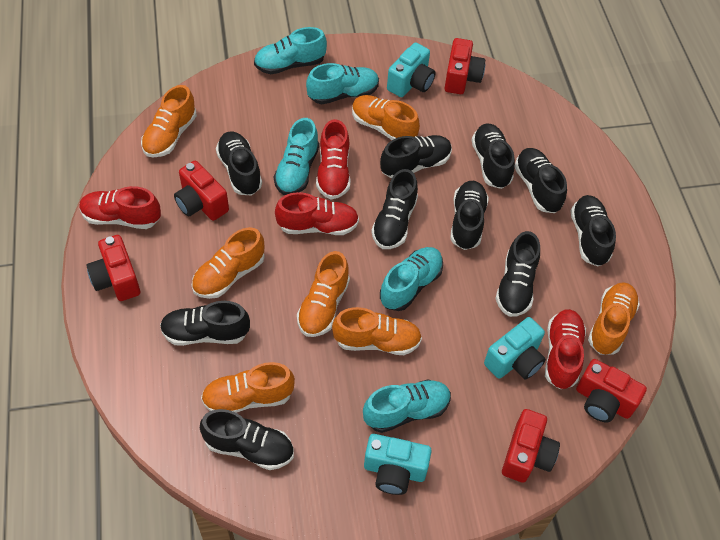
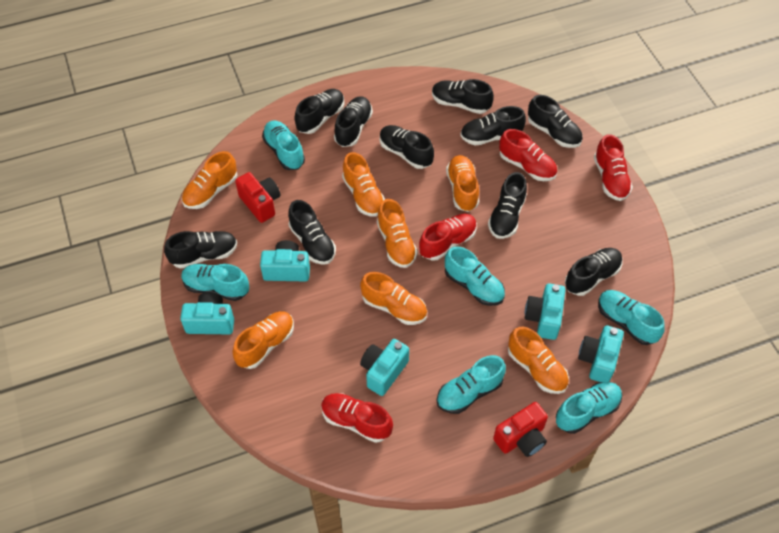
red camera: [86,235,140,301] [174,161,229,221] [445,38,485,94] [502,409,560,483] [576,359,647,422] = 5 -> [235,172,280,223] [493,402,548,457] = 2
turquoise camera: [364,434,432,495] [387,42,436,97] [484,317,546,379] = 3 -> [180,292,234,334] [260,240,310,281] [360,339,409,396] [525,283,565,340] [578,326,624,382] = 5
turquoise shoe: [254,27,327,74] [274,118,319,195] [306,63,379,104] [363,380,451,433] [380,247,443,311] = 5 -> [181,264,249,301] [262,120,305,170] [437,355,506,414] [445,246,505,306] [556,382,622,434] [598,290,665,345] = 6

